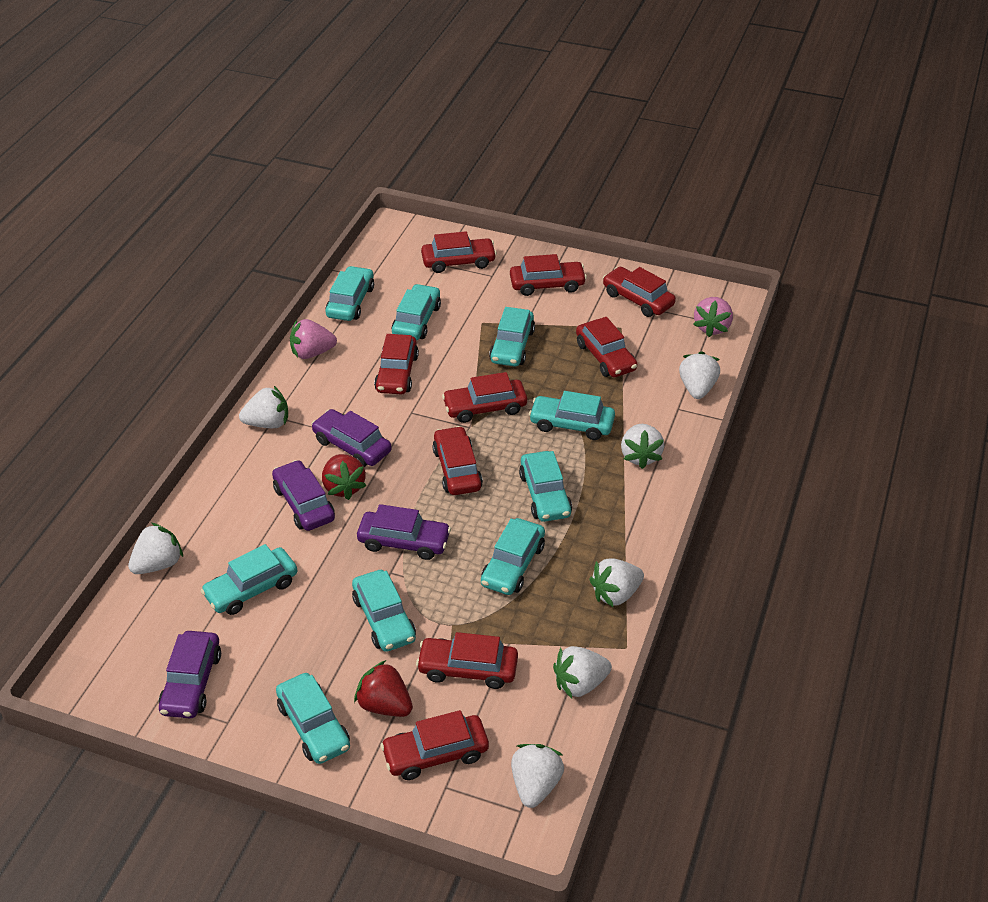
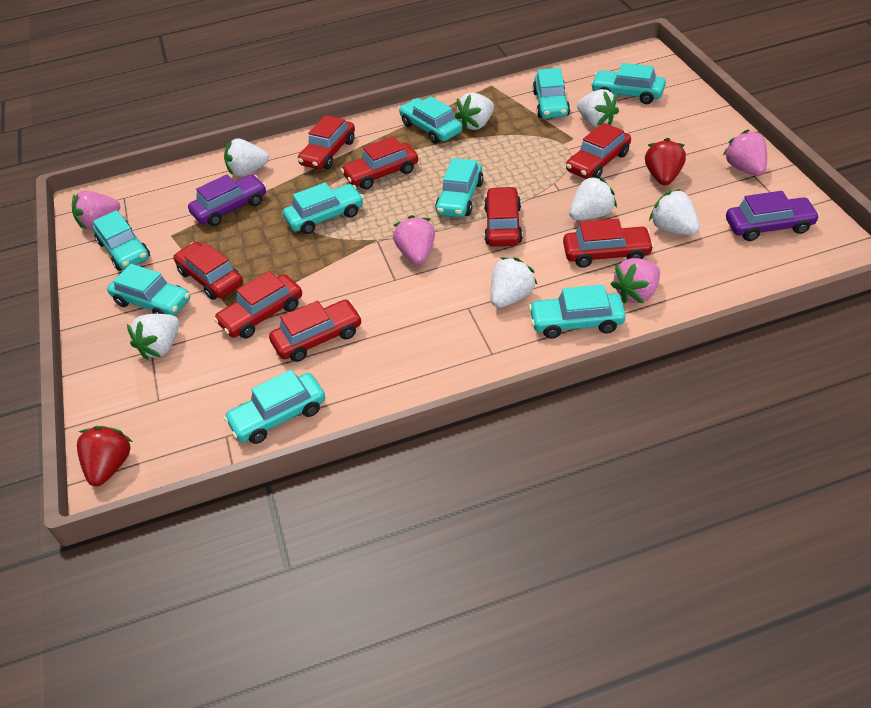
pink strawberry: [290,319,337,359] [693,297,733,337] = 2 -> [72,191,120,230] [393,215,435,265] [611,258,660,303] [723,129,767,176] = 4
purple car: [159,631,221,718] [272,460,335,531] [311,409,392,467] [357,504,451,560] = 4 -> [188,174,266,226] [726,191,820,241] = 2
red car: [374,334,419,394] [380,710,489,780] [416,632,518,689] [421,231,497,273] [432,426,483,495] [442,372,527,423] [510,254,587,296] [576,317,637,377] [603,267,676,317] = 9 -> [173,242,243,300] [214,271,302,338] [269,299,362,362] [298,115,355,169] [341,136,418,190] [484,186,523,247] [563,219,654,268] [566,123,631,179] = 8

